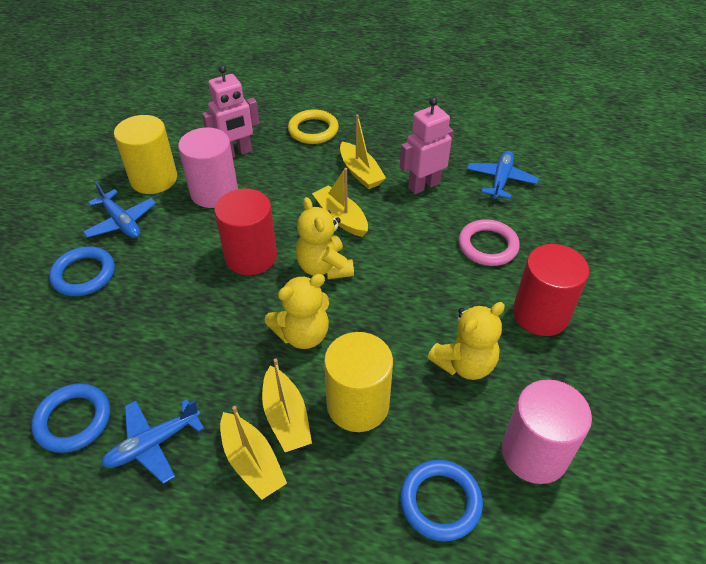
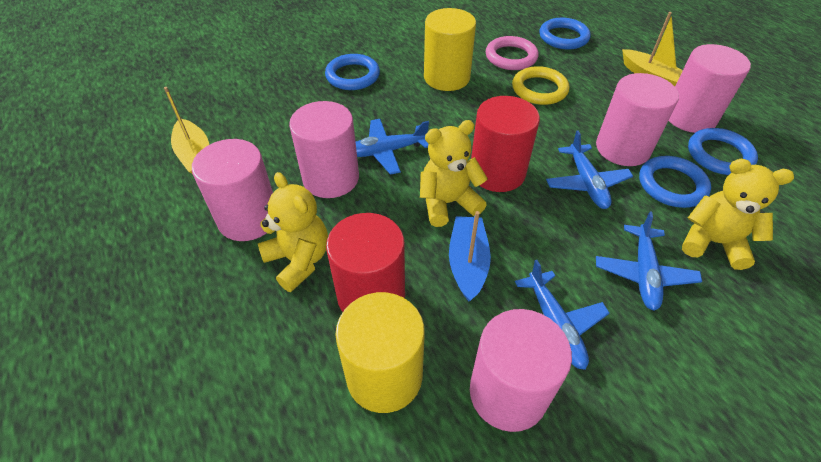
blue boat: none = 0 -> [449,211,491,302] = 1
blue plane: [83,182,156,238] [101,399,204,484] [467,151,539,199] = 3 -> [356,119,429,175] [515,260,610,370] [546,130,633,209] [596,212,702,310] = 4
blue ring: [31,383,110,453] [49,246,115,296] [400,460,483,541] = 3 -> [325,54,380,90] [539,18,591,49] [639,156,711,208] [688,128,758,175] = 4
pink cylinder: [178,128,238,208] [502,379,592,484] = 2 -> [192,139,273,241] [289,101,359,198] [470,309,572,432] [596,73,679,166] [668,44,751,133] = 5
pink robot: [202,65,259,158] [400,97,453,194] = 2 -> none = 0
yellow boat: [220,406,287,500] [262,358,312,452] [312,168,368,237] [340,114,386,189] = 4 -> [164,87,209,174] [622,12,683,86] = 2

